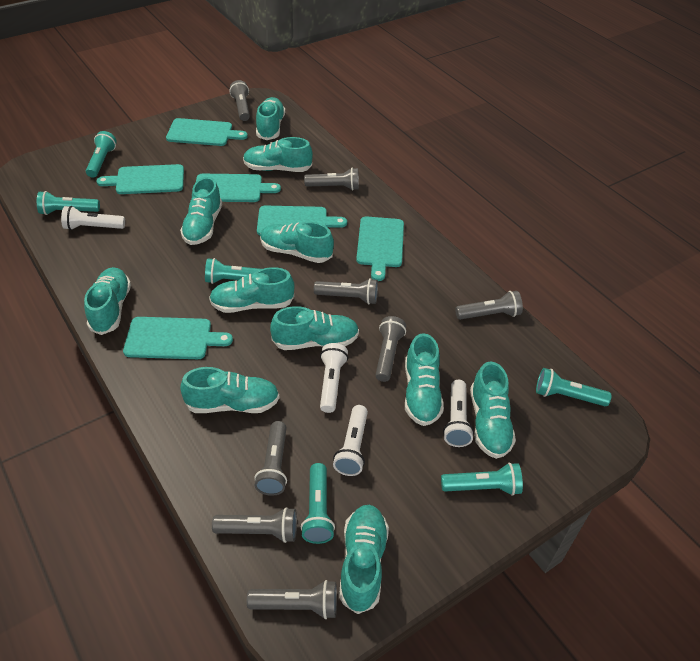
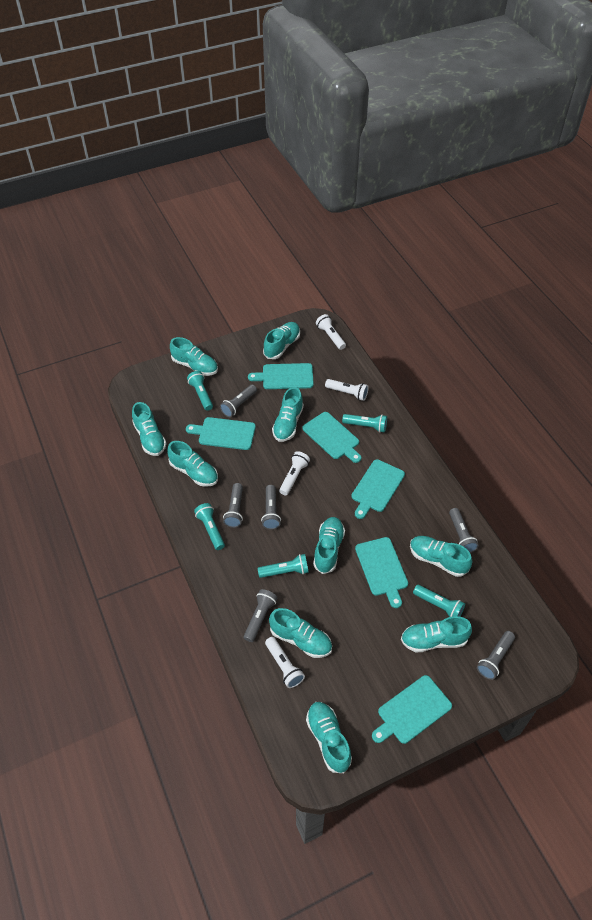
grey flashlight: [212,507,297,543] [229,80,250,121] [247,580,337,619] [254,421,287,496] [304,168,359,191] [314,278,378,304] [375,316,406,382] [455,291,523,320] = 8 -> [220,385,257,417] [223,483,243,528] [244,589,277,642] [261,485,281,530] [449,508,479,553] [477,631,515,680] = 6
turquoise flashlight: [37,191,100,215] [86,131,117,178] [205,258,260,284] [301,463,335,544] [441,463,523,496] [536,368,612,406] = 6 -> [187,371,213,411] [194,503,225,550] [258,554,309,578] [342,414,387,433] [413,585,465,617] = 5
turquoise shoe: [84,267,131,335] [180,177,222,245] [180,367,280,413] [209,267,295,313] [243,137,313,172] [256,97,285,140] [260,222,334,263] [270,306,359,350] [339,505,389,614] [405,333,444,426] [470,361,516,459] = 11 -> [132,402,166,456] [167,441,218,487] [170,337,218,376] [263,322,300,359] [269,608,332,658] [272,387,304,442] [306,702,352,773] [313,517,345,574] [401,616,472,653] [410,536,472,577] = 10

